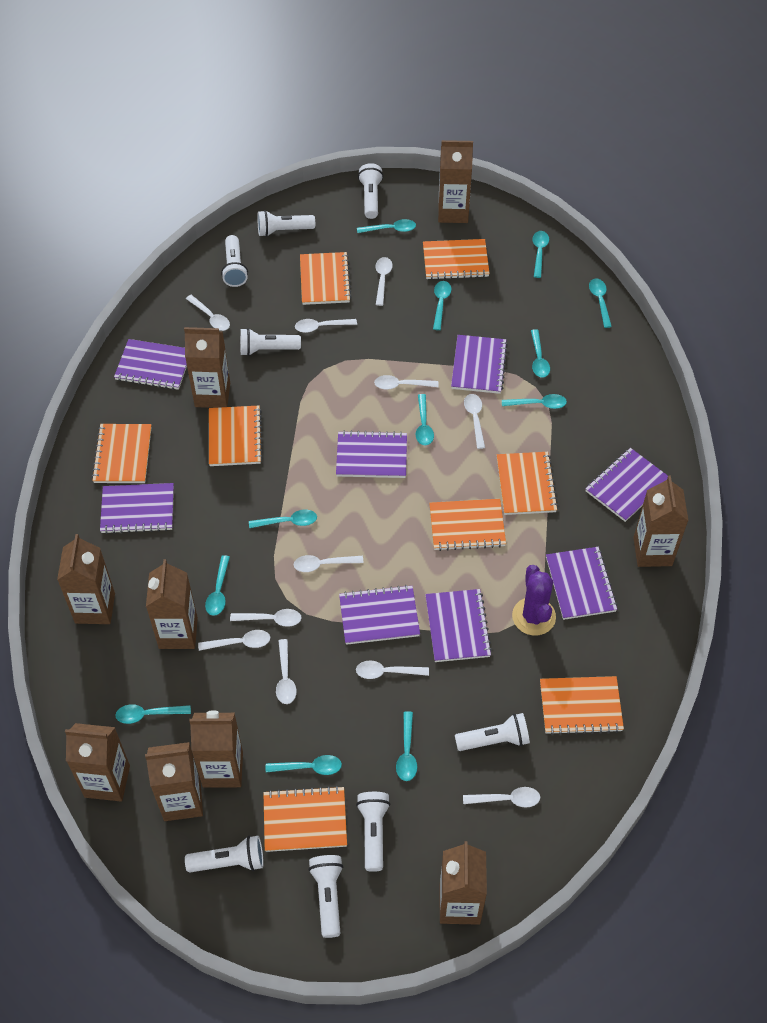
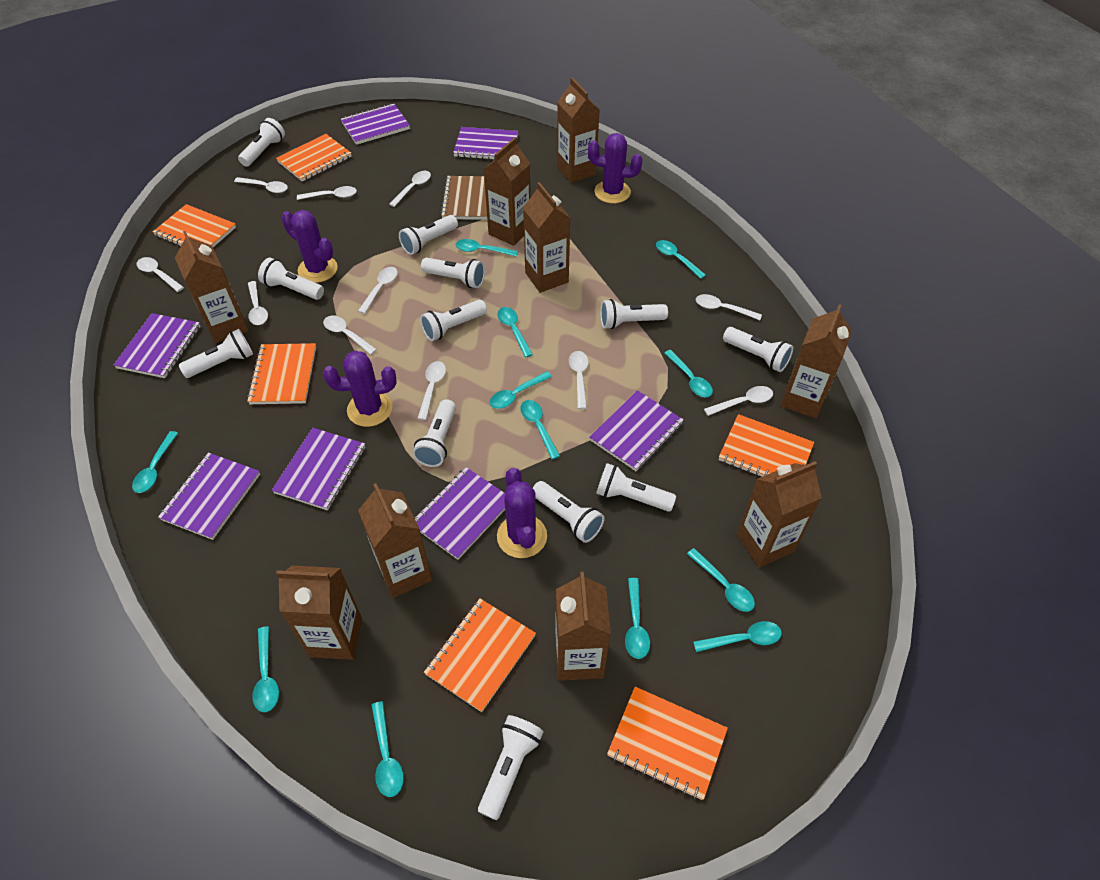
brown notebook: none = 0 -> [440,176,487,220] = 1
orange notebook: [91,424,152,483] [209,406,263,466] [263,786,347,852] [300,252,352,305] [423,239,490,280] [429,499,506,551] [497,452,558,515] [540,676,624,735] = 8 -> [153,204,236,247] [247,343,316,404] [276,134,352,182] [424,598,536,712] [607,687,728,800] [719,414,814,477] = 6
purple cactus: [512,565,556,636] = 1 -> [281,210,338,283] [323,351,397,427] [497,468,547,558] [588,133,643,204] = 4
purple notebook: [100,483,174,534] [114,339,187,390] [336,430,407,478] [339,585,420,645] [425,589,492,662] [451,335,508,394] [546,547,618,620] [585,448,668,522] = 8 -> [114,313,201,378] [158,453,260,540] [272,428,365,510] [341,104,410,145] [414,467,506,560] [453,127,519,160] [589,390,684,471] = 7
white flashlight: [185,836,263,873] [221,235,248,287] [240,328,301,356] [257,210,315,237] [308,855,343,938] [356,792,390,872] [358,163,383,219] [455,713,530,751] = 8 -> [179,329,253,378] [238,118,285,167] [258,258,324,300] [399,215,458,255] [413,399,456,467] [420,300,487,341] [421,257,485,288] [478,715,544,820] [533,481,605,543] [596,463,676,512] [600,299,668,329] [723,327,793,372] = 12

